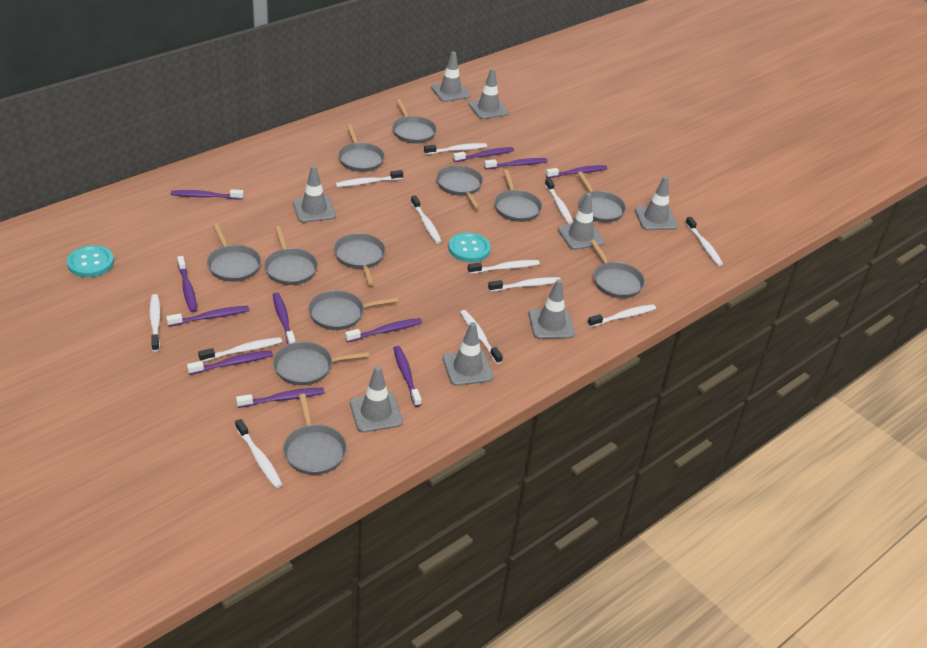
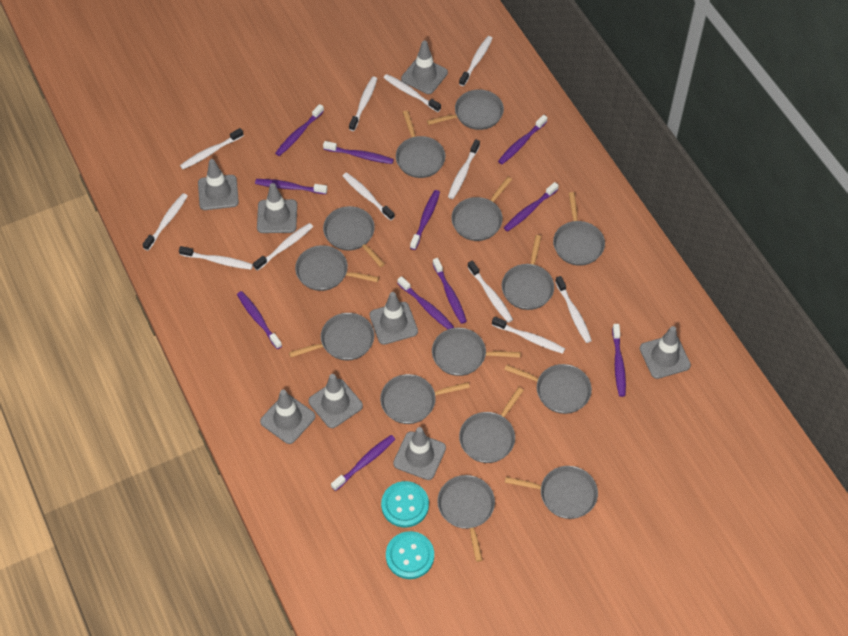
grey pan: [207,223,261,282] [264,226,318,285] [273,342,369,385] [283,394,347,475] [308,290,398,330] [334,233,386,285] [338,124,385,172] [392,99,437,144] [436,165,483,209] [494,170,542,222] [578,172,626,223] [591,240,645,298] = 12 -> [289,313,374,360] [295,245,379,291] [323,206,385,267] [380,374,470,424] [396,110,445,178] [427,89,504,130] [432,328,521,376] [437,475,495,562] [451,177,512,241] [459,387,524,463] [502,235,554,310] [504,364,592,414] [505,466,598,519] [553,192,605,266] = 14

